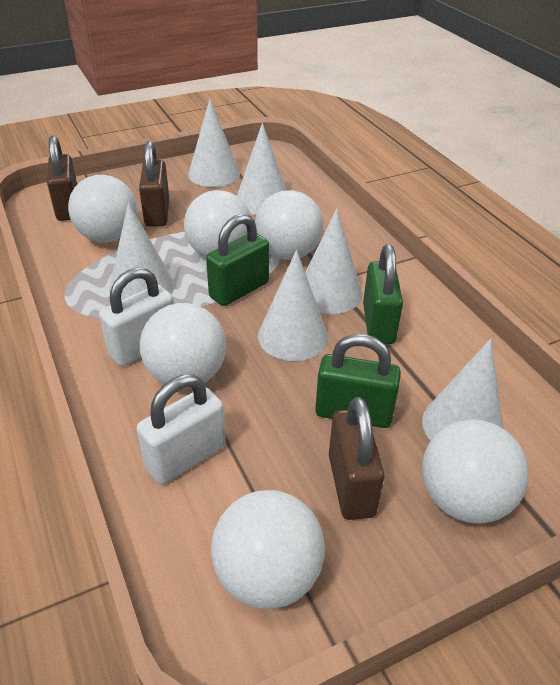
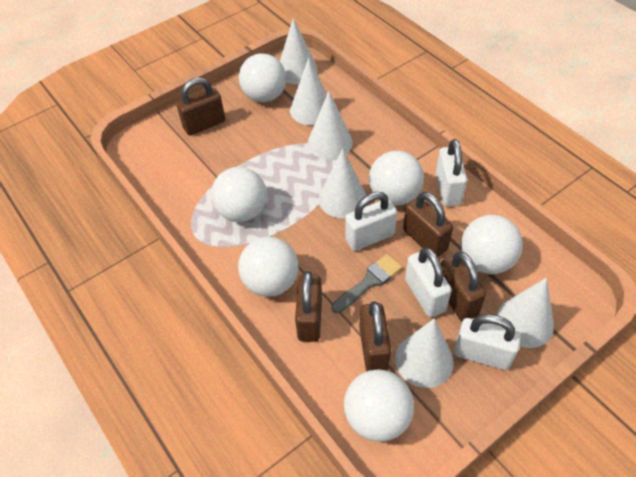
brown padlock: [47,136,77,221] [139,141,169,227] [329,397,384,520] = 3 -> [176,77,225,135] [295,271,322,342] [359,301,391,371] [403,192,453,257] [441,251,486,321] = 5
green padlock: [206,214,269,306] [315,334,401,428] [363,244,403,344] = 3 -> none = 0
grey brush: none = 0 -> [332,254,402,313] = 1
white padlock: [99,267,174,366] [136,374,226,484] = 2 -> [345,192,397,251] [405,247,452,317] [436,139,467,206] [454,314,521,370] = 4

